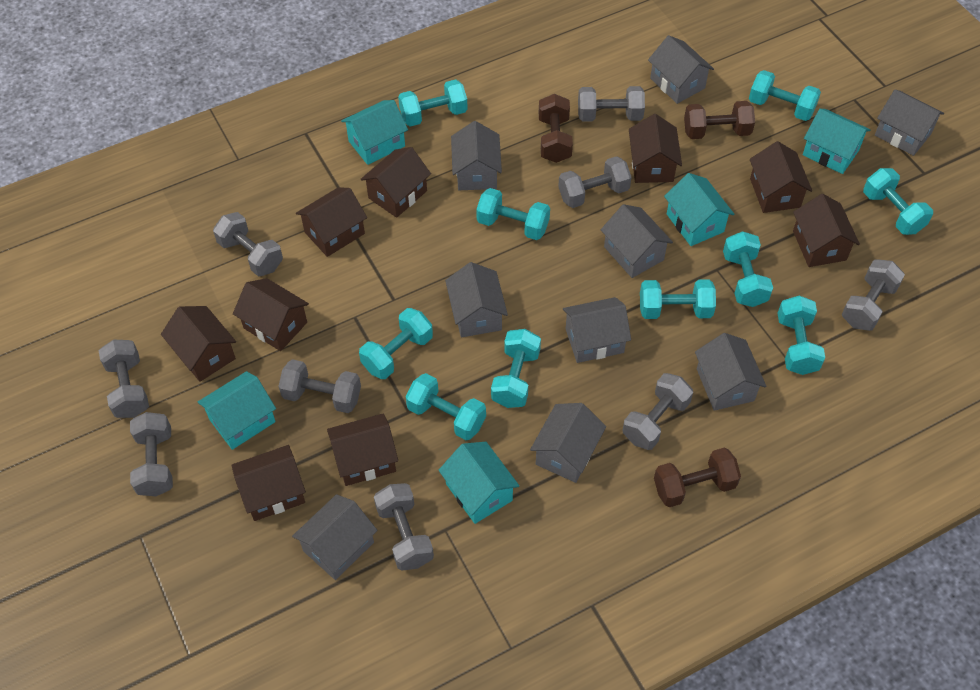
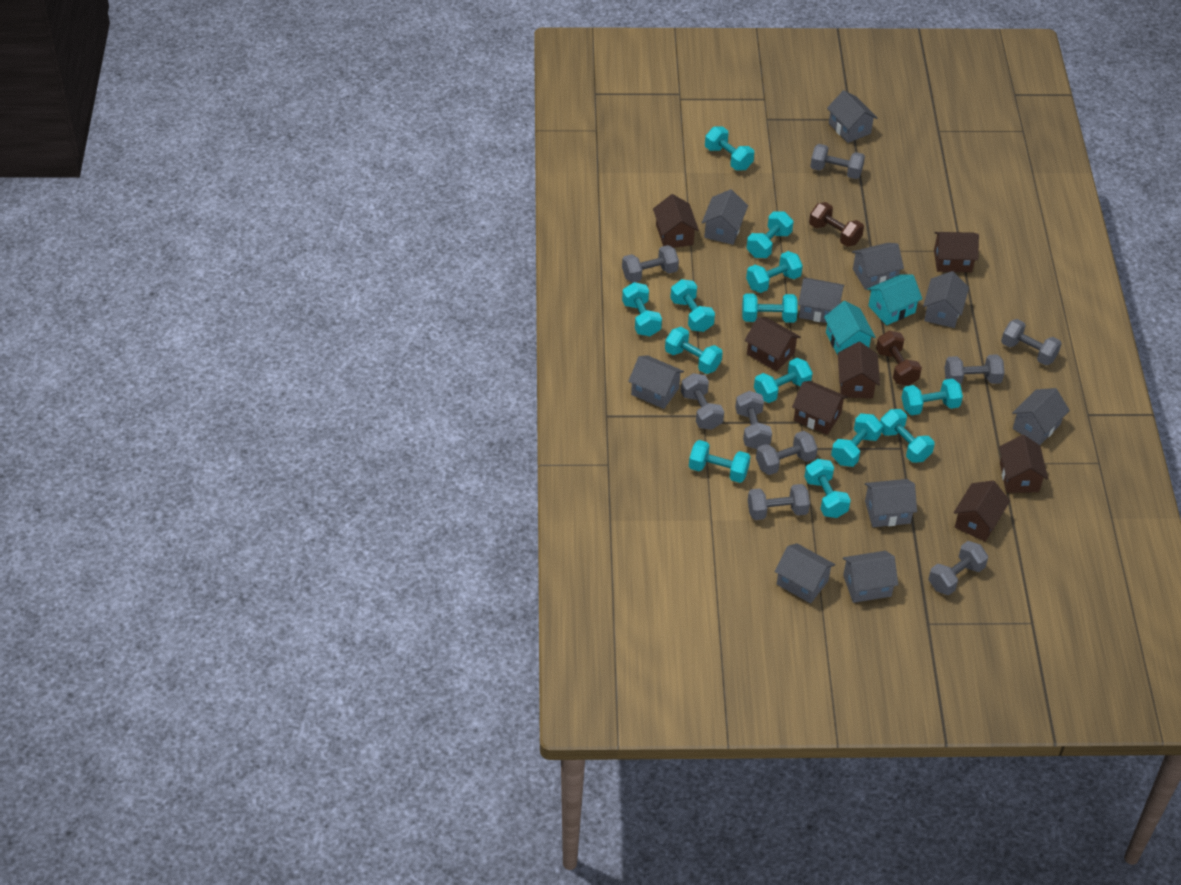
brown dumbbell: [539,94,573,163] [654,447,741,507] [684,101,755,139] = 3 -> [809,202,864,247] [876,331,922,386] = 2
brown house: [161,306,236,382] [231,445,306,521] [233,278,309,351] [296,187,367,257] [327,413,398,486] [361,147,431,218] [629,114,682,183] [750,141,812,213] [793,194,860,267] = 9 -> [653,194,699,248] [745,317,801,372] [792,381,847,435] [838,342,880,399] [934,232,979,272] [954,480,1010,542] [999,434,1048,493] = 7
grey house: [292,494,378,580] [445,262,508,337] [451,121,502,190] [530,403,606,483] [563,297,631,363] [601,204,673,278] [648,35,714,104] [695,333,766,411] [875,89,944,156] = 9 -> [628,355,684,409] [702,189,748,245] [774,543,835,603] [798,278,845,323] [827,90,877,143] [843,551,898,603] [852,243,904,290] [865,479,917,527] [923,271,969,328] [1012,388,1070,445] = 10
turquoise dumbbell: [359,308,433,379] [398,79,468,127] [406,373,486,440] [476,188,550,240] [491,329,541,408] [640,280,716,319] [723,231,773,307] [749,70,821,121] [777,296,825,375] [863,168,933,235] = 10 -> [622,282,662,336] [665,327,723,374] [670,279,715,332] [689,440,751,483] [705,127,754,170] [742,293,798,323] [746,211,794,258] [746,251,803,293] [754,358,813,403] [804,459,851,518] [831,413,883,467] [880,409,935,463] [902,378,963,415] = 13
turquoise house: [198,371,276,450] [341,100,408,165] [439,442,519,524] [664,173,734,246] [803,109,870,174] = 5 -> [824,301,876,355] [867,275,922,325] = 2

